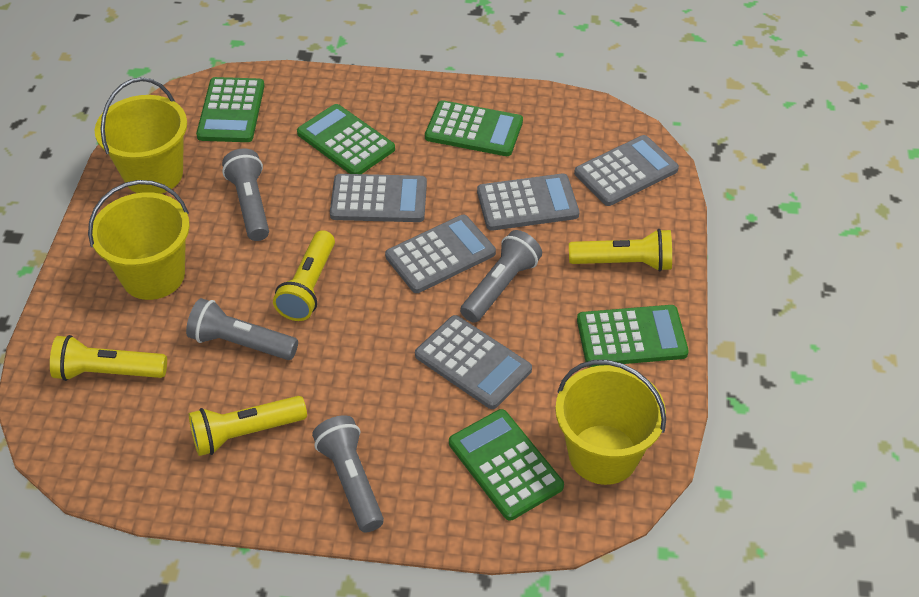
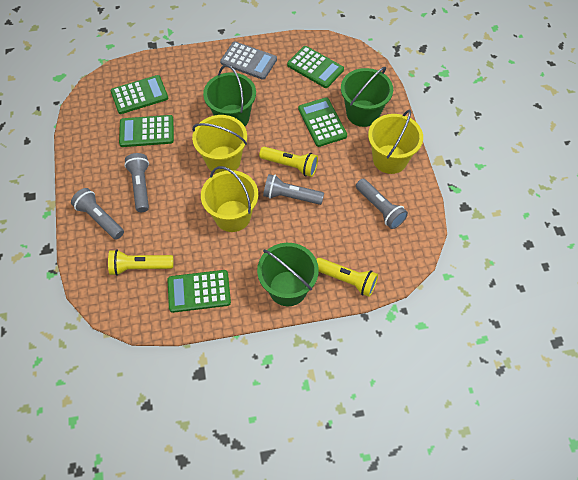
green bucket: none = 0 -> [203,65,256,126] [257,243,319,306] [341,67,393,127] = 3
grey calculator: [330,174,427,222] [385,215,496,293] [415,315,532,409] [477,174,579,231] [574,135,679,206] = 5 -> [220,42,277,80] = 1
yellow flashlight: [50,335,167,381] [189,396,307,456] [273,230,335,321] [569,229,672,271] = 4 -> [108,249,174,276] [259,147,318,177] [316,258,378,297] = 3

